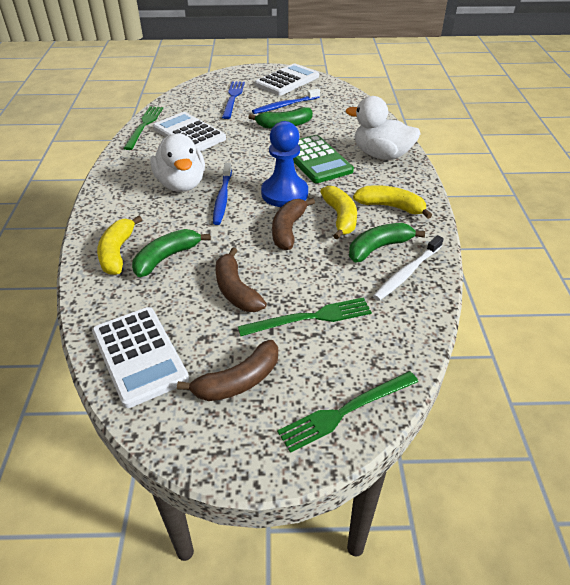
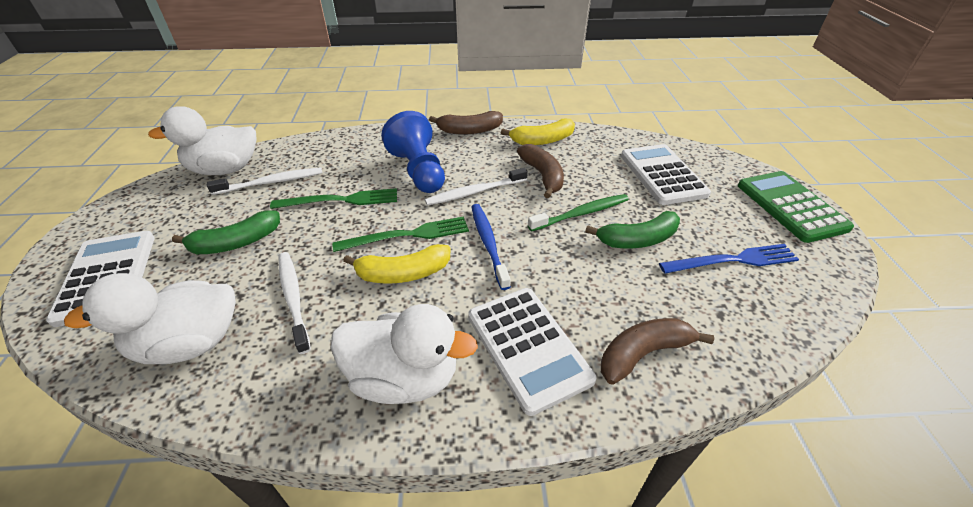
blue toothbrush: [213,163,232,225] [252,88,320,114] = 2 -> [471,204,511,290] = 1
green banana: [132,229,211,277] [248,107,313,129] [349,223,425,262] = 3 -> [172,210,280,254] [585,211,680,248] = 2
green fork: [123,106,163,150] [238,297,372,336] [277,371,418,453] = 3 -> [270,188,397,209] [332,216,469,252] = 2
green toothbrush: none = 0 -> [528,194,629,232] = 1
white duck: [150,133,205,192] [346,96,421,160] = 2 -> [64,273,236,364] [148,106,257,175] [331,304,478,404] = 3
white toothbrush: [373,235,444,301] = 1 -> [207,167,322,195] [279,252,311,354] [425,168,528,206] = 3
yellow banana: [97,216,142,275] [320,186,357,239] [353,185,432,219] = 3 -> [343,244,450,284] [501,119,575,145] = 2

